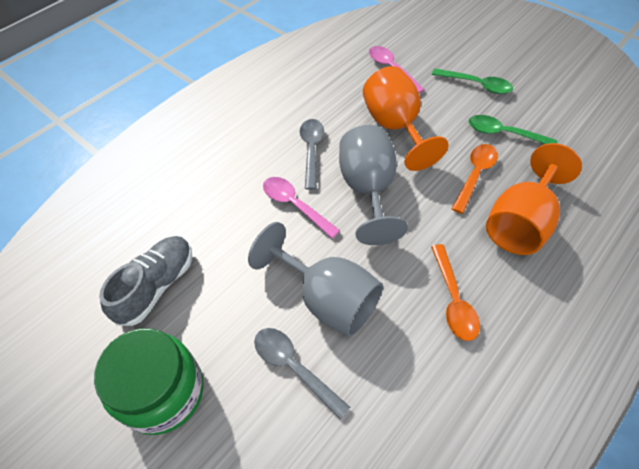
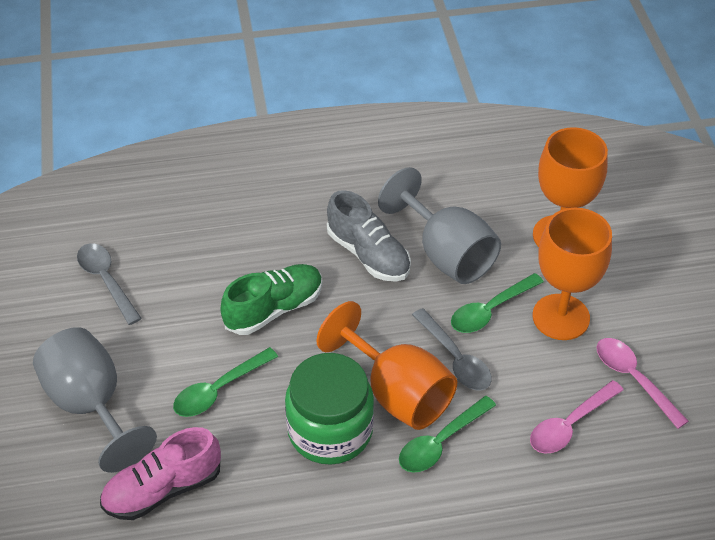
green shoe: none = 0 -> [220,264,323,335] = 1
green spoon: [432,68,513,94] [469,115,557,144] = 2 -> [173,347,278,417] [399,396,496,473] [451,273,544,333] = 3
orange goblet: [363,66,448,171] [486,143,582,255] = 2 -> [316,301,457,430] [533,127,608,247] [533,208,612,340] = 3
orange spoon: [431,244,480,341] [452,144,498,214] = 2 -> none = 0
pink shoe: none = 0 -> [100,427,221,520] = 1

